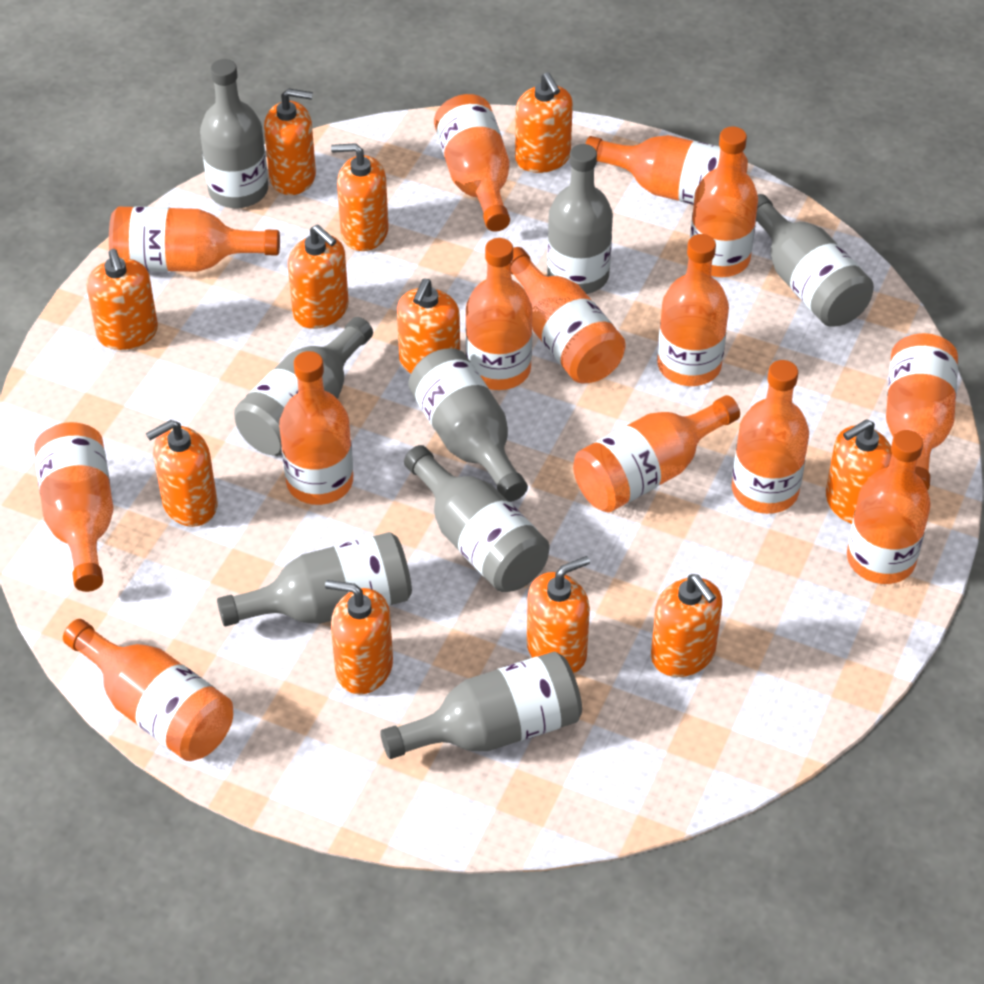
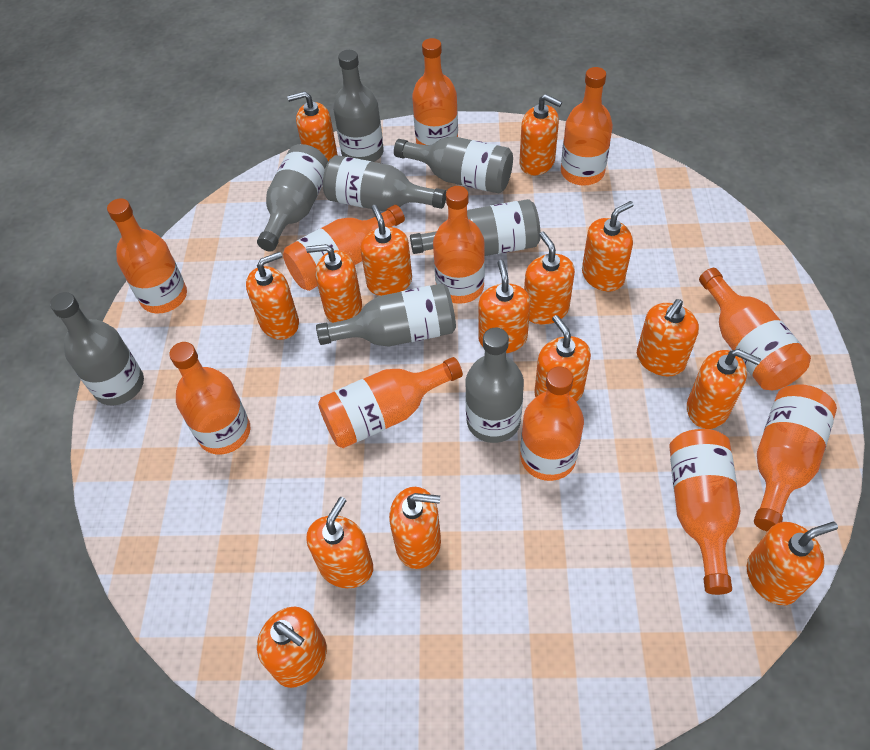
orange bottle: [34,422,113,592] [63,619,233,761] [109,206,280,272] [279,351,353,505] [434,94,510,232] [465,238,532,390] [511,247,626,384] [573,395,740,512] [585,135,748,205] [657,234,729,386] [690,127,758,277] [732,360,809,514] [847,430,931,584] [886,333,958,491] = 14 -> [107,198,187,314] [169,342,250,454] [283,205,405,291] [318,357,463,448] [412,38,458,145] [433,186,485,304] [520,366,584,481] [561,67,613,186] [669,429,741,595] [699,268,811,390] [754,384,837,532] = 11
orange soap dispenser: [87,249,158,350] [146,420,217,527] [264,88,316,195] [288,225,349,329] [325,580,393,694] [331,143,389,251] [397,279,460,374] [515,72,573,173] [527,556,590,674] [651,574,722,677] [826,419,892,524] = 11 -> [246,252,299,340] [257,607,327,688] [287,91,338,161] [306,244,362,323] [306,497,373,588] [360,205,412,296] [389,487,441,569] [478,260,530,353] [520,94,562,175] [524,231,575,325] [535,315,591,402] [582,201,634,292] [637,299,699,376] [687,349,761,429] [747,522,838,605] = 15

